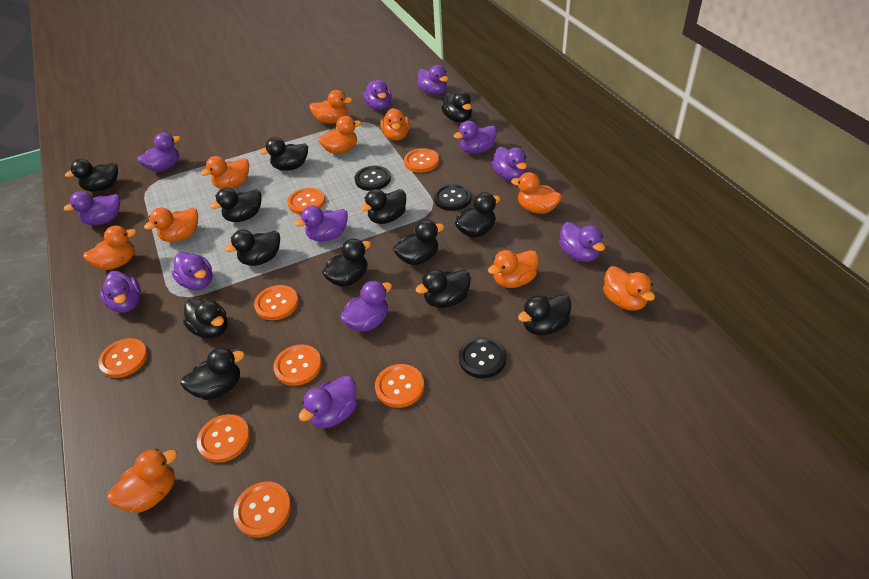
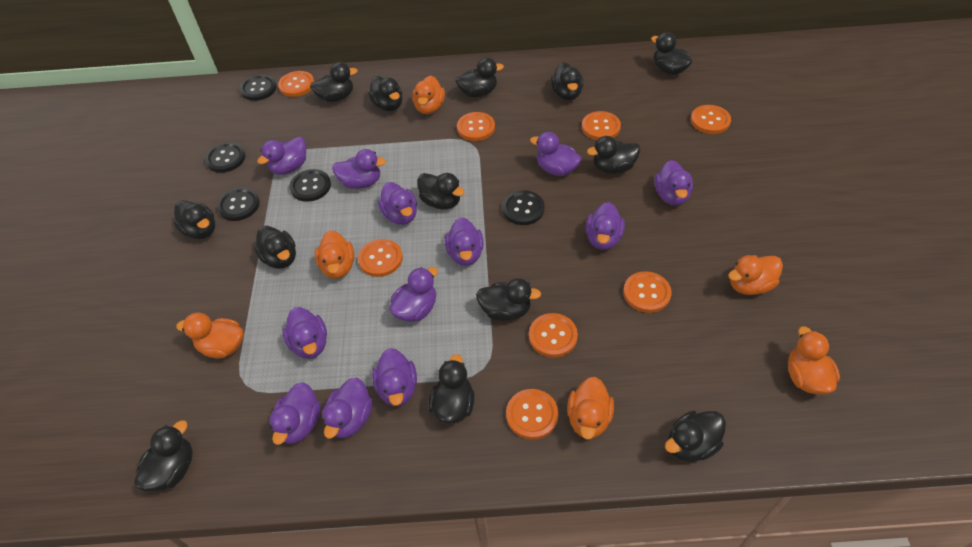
black button: [355,165,391,191] [434,184,471,211] [458,337,507,378] = 3 -> [205,142,246,173] [217,187,260,221] [240,75,277,101] [289,169,331,202] [502,190,545,225] = 5
orange duck: [83,226,136,270] [107,449,177,513] [144,208,198,242] [200,156,249,189] [310,90,352,124] [318,116,362,154] [380,108,410,140] [488,250,539,288] [511,172,562,214] [603,266,655,311] = 10 -> [176,312,244,359] [315,230,354,279] [412,76,445,114] [567,377,614,439] [728,255,783,295] [788,326,840,395] = 6

